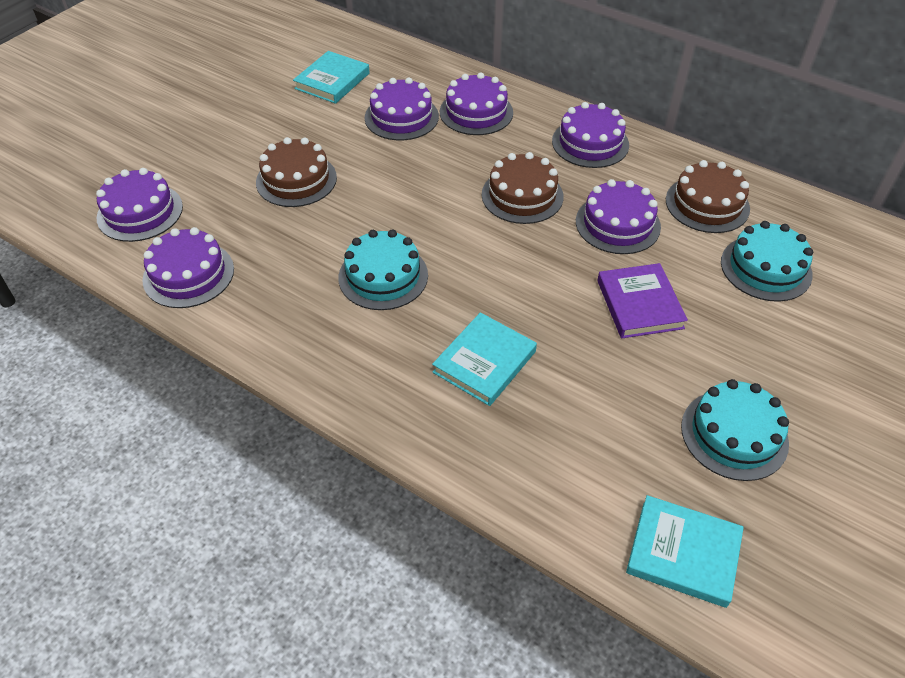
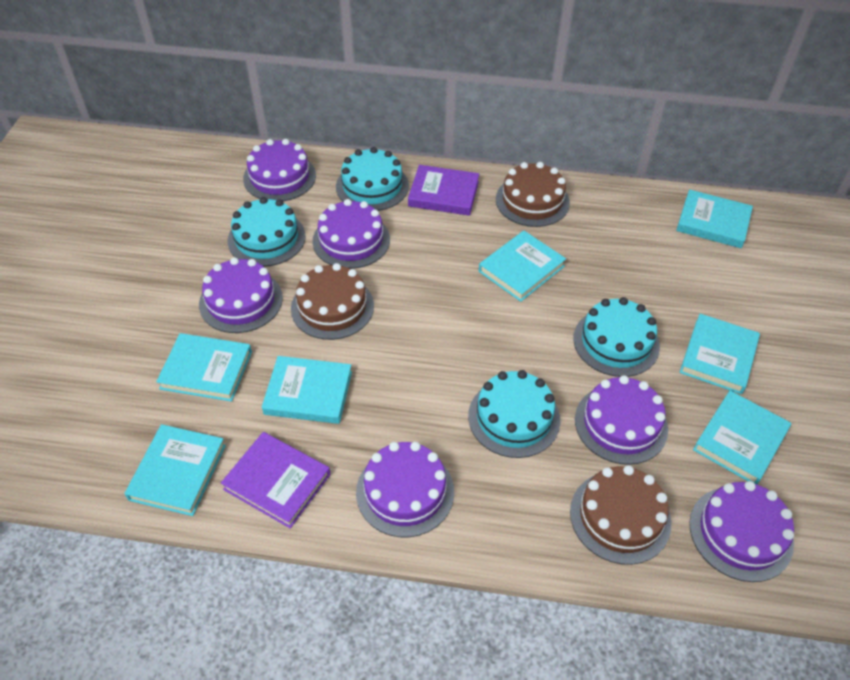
purple book: [597,263,688,338] = 1 -> [221,432,331,528] [408,165,479,216] = 2
turquoise book: [293,51,370,104] [432,312,537,406] [626,495,744,608] = 3 -> [124,424,226,516] [156,333,252,402] [262,356,352,424] [479,231,566,302] [676,189,753,248] [680,314,760,394] [693,391,791,484] = 7
turquoise cake: [338,229,428,310] [681,379,789,481] [721,221,813,302] = 3 -> [228,197,306,267] [336,147,409,211] [468,370,560,458] [573,297,660,377] = 4

